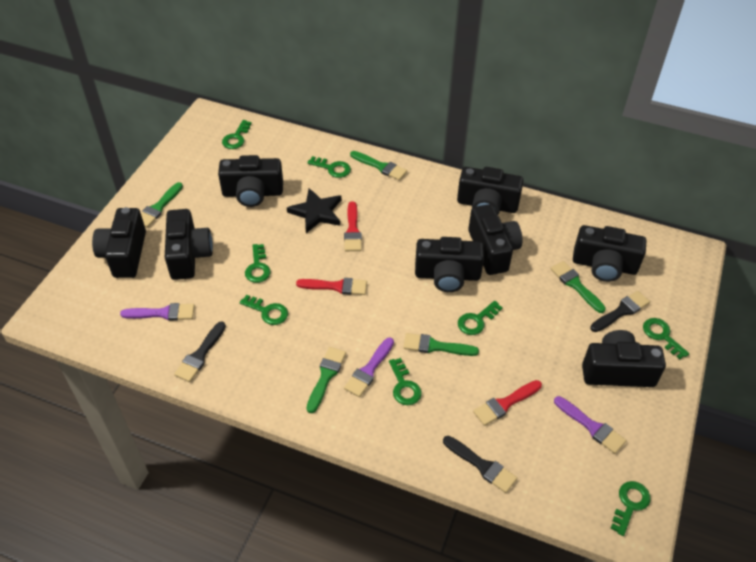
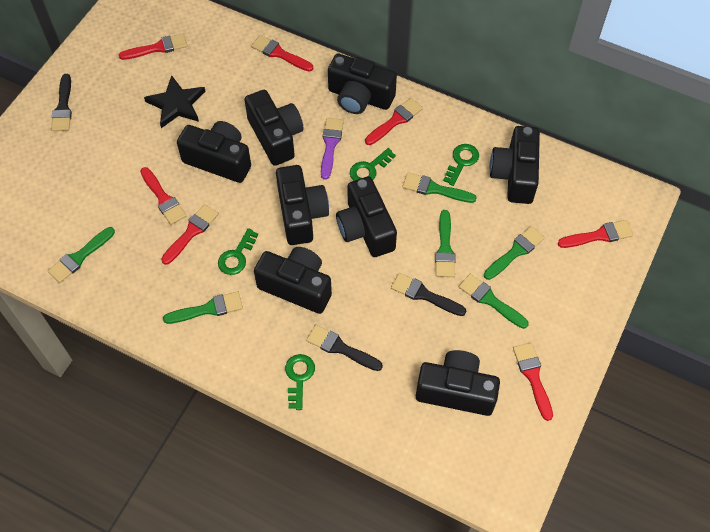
green brush: [141,182,183,228] [307,347,346,413] [350,151,407,180] [403,333,479,356] [551,261,606,313] = 5 -> [48,227,115,283] [163,291,243,324] [402,173,477,203] [435,210,456,277] [459,274,529,329] [484,226,545,280] = 6
green key: [222,120,252,149] [240,295,288,325] [245,244,271,283] [307,156,351,178] [389,358,422,405] [458,301,503,335] [610,481,651,536] [643,318,689,359] = 8 -> [218,228,258,275] [285,354,315,410] [350,148,396,181] [443,144,479,186] = 4
purple brush: [120,303,195,321] [344,337,394,397] [554,396,626,454] = 3 -> [321,118,344,180] = 1
red brush: [296,278,367,295] [344,201,362,251] [473,380,542,426] = 3 -> [119,33,187,60] [140,167,186,225] [161,204,219,265] [251,35,313,72] [365,98,423,145] [513,343,553,421] [558,220,633,248] = 7

